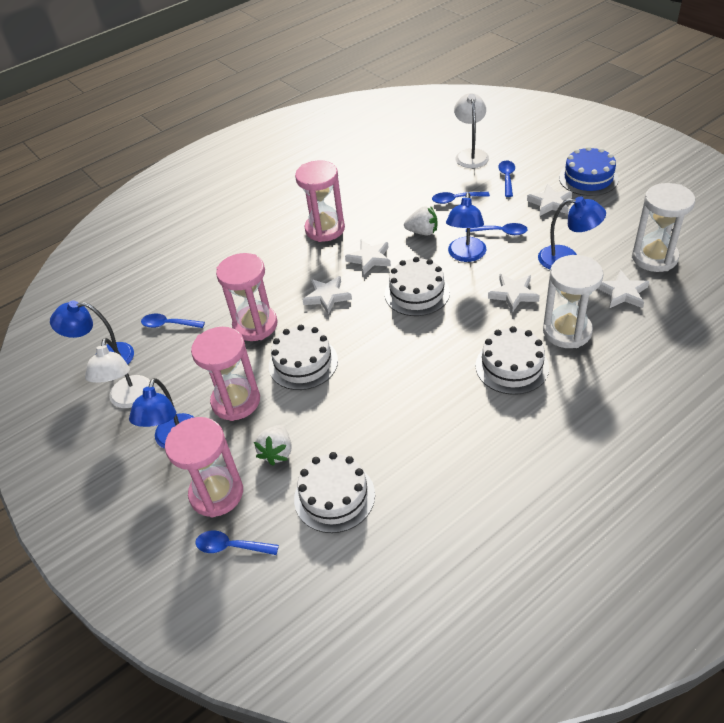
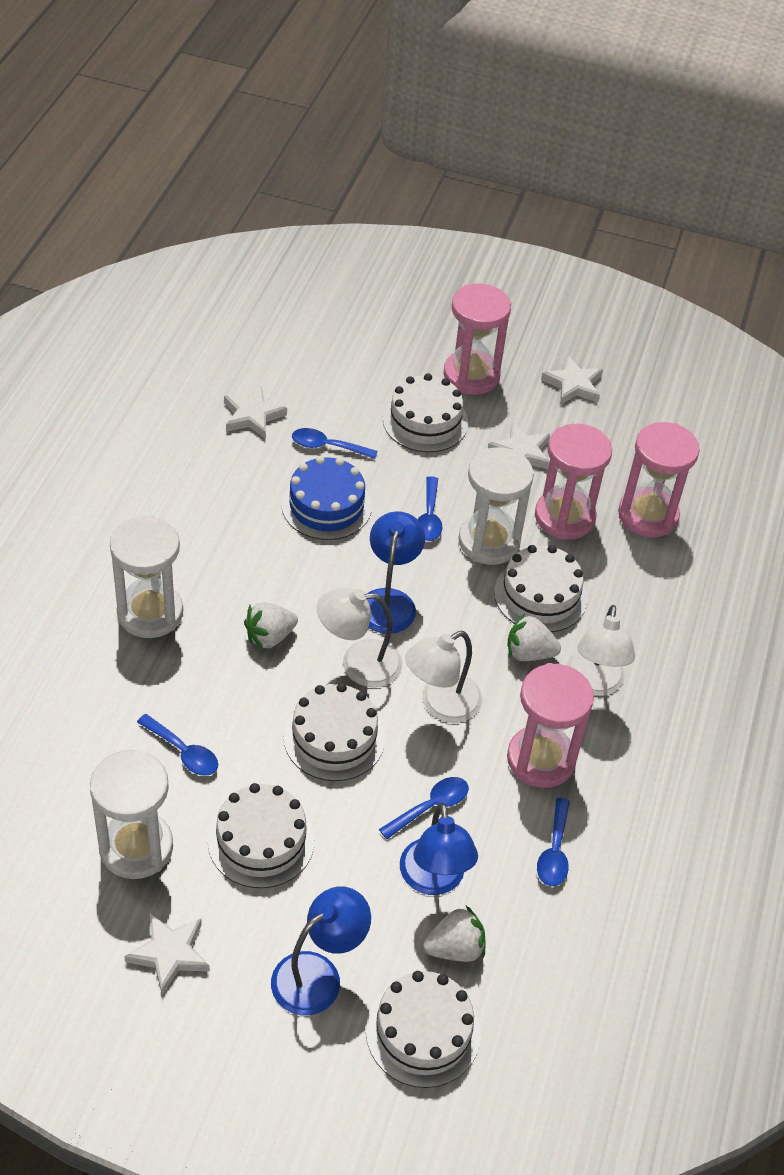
blue lamp: [50,301,134,364] [129,378,194,449] [446,193,486,262] [538,196,606,269] = 4 -> [271,887,371,1016] [367,511,425,634] [400,803,478,895] = 3
white cake: [269,325,338,390] [294,452,375,533] [385,257,450,316] [475,326,549,395] = 4 -> [208,783,315,888] [284,683,385,781] [366,971,481,1088] [383,373,468,452] [494,545,587,632] = 5
white hourglass: [543,255,603,348] [632,183,695,272] = 2 -> [90,750,173,879] [110,516,183,638] [458,447,534,565] = 3
white lamp: [85,338,150,408] [454,93,489,168] = 2 -> [317,587,402,687] [405,631,482,723] [567,605,635,696] = 3
white star: [302,276,352,315] [345,240,391,275] [488,274,540,313] [527,184,572,216] [598,270,649,308] = 5 -> [124,913,210,995] [224,386,287,439] [488,422,550,469] [541,356,603,405] = 4
white strawberry: [254,425,292,466] [404,206,437,236] = 2 -> [244,603,298,650] [423,906,486,962] [508,613,561,661] = 3

